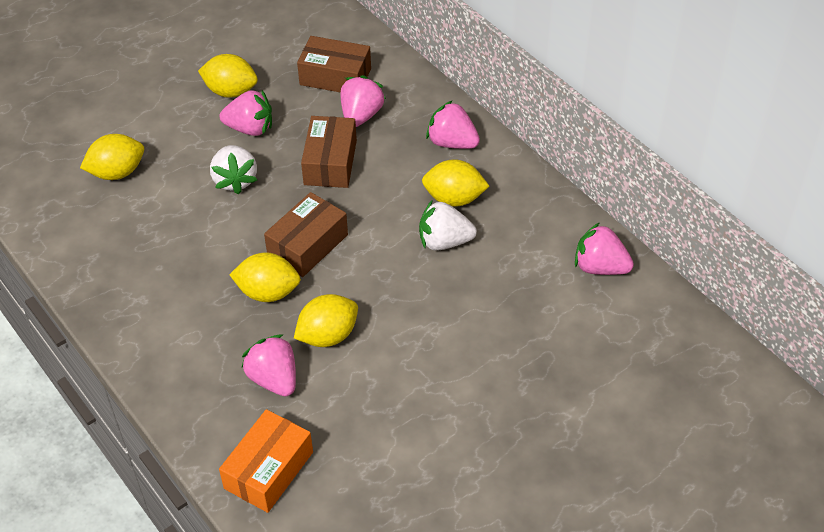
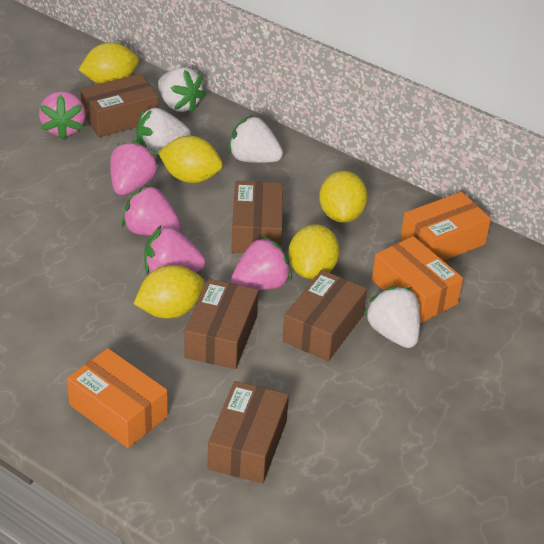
brown box: [264,192,348,277] [297,36,371,93] [301,116,357,188] = 3 -> [80,74,159,137] [185,279,259,369] [208,381,289,484] [231,181,283,253] [282,270,367,361] = 5
orange box: [219,409,313,513] = 1 -> [67,348,168,448] [372,236,463,323] [400,192,491,261] = 3
white strawberry: [210,145,257,195] [419,200,477,251] = 2 -> [136,108,191,155] [158,67,206,113] [228,115,283,163] [364,286,420,348] = 4

